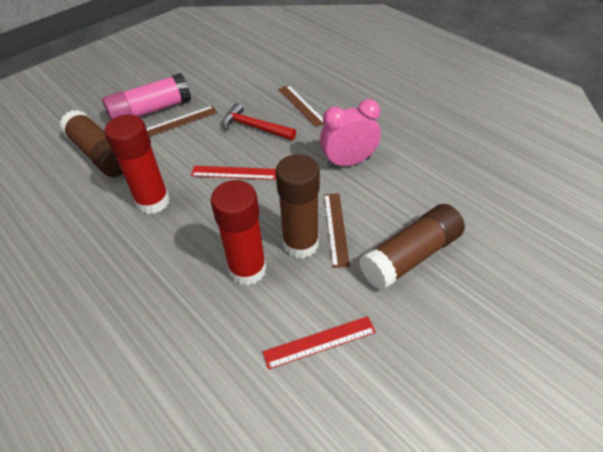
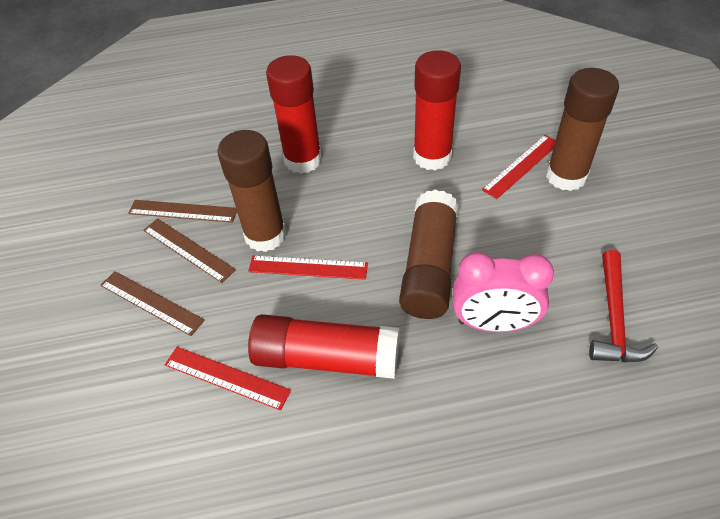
pink glue stick: [102,73,191,120] = 1 -> none = 0
red glue stick: [104,115,170,214] [211,180,267,285] = 2 -> [248,314,399,379] [266,55,322,174] [413,50,461,170] = 3
red ruler: [191,166,276,180] [263,316,376,370] = 2 -> [165,347,291,411] [248,255,368,280] [482,135,556,199] = 3

